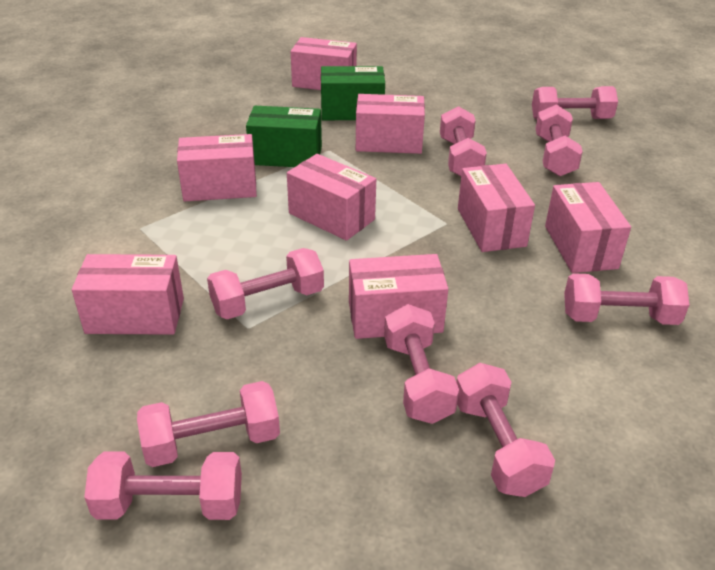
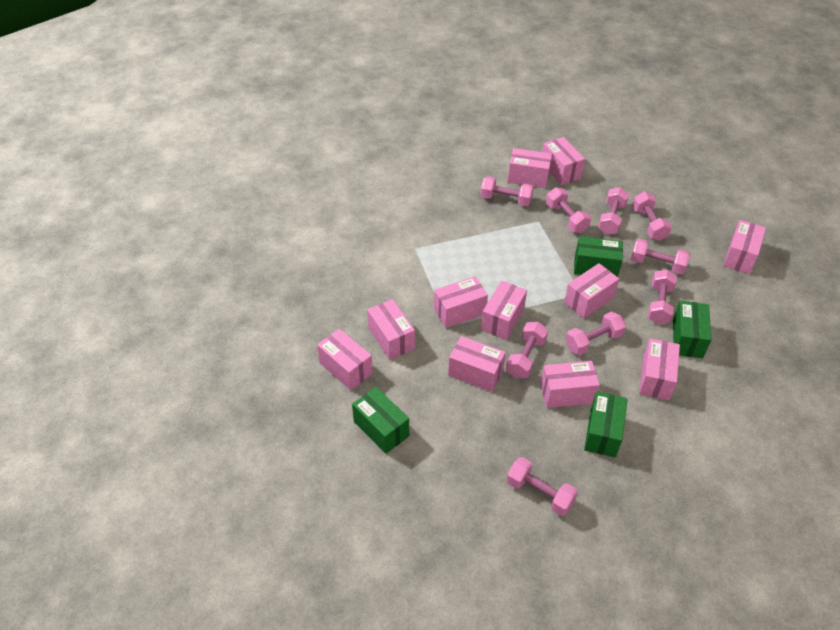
green box: [246,106,322,167] [321,66,385,120] = 2 -> [352,387,409,454] [574,236,623,277] [584,392,628,458] [673,301,711,359] = 4
pink box: [72,254,184,335] [177,134,257,202] [287,154,376,241] [291,37,357,90] [349,254,448,339] [356,94,425,154] [458,164,535,252] [545,182,631,273] = 8 -> [317,329,373,390] [367,299,415,360] [434,276,488,328] [448,336,506,392] [481,281,527,340] [508,148,552,188] [540,361,600,408] [542,137,585,185] [564,263,619,319] [639,338,680,400] [723,220,766,274] = 11

